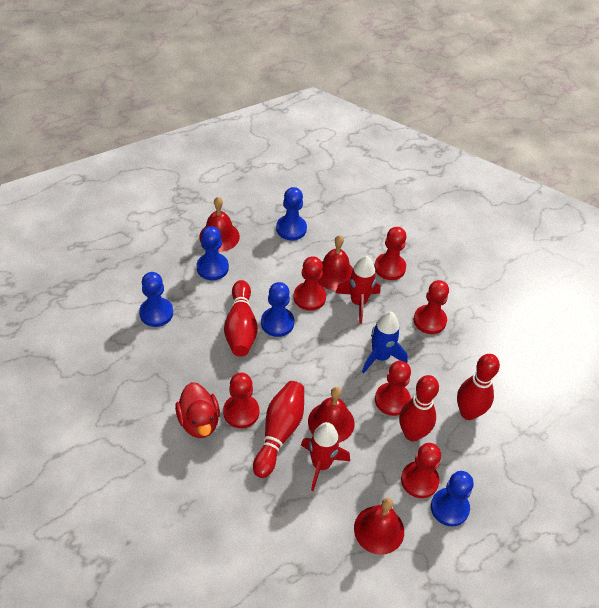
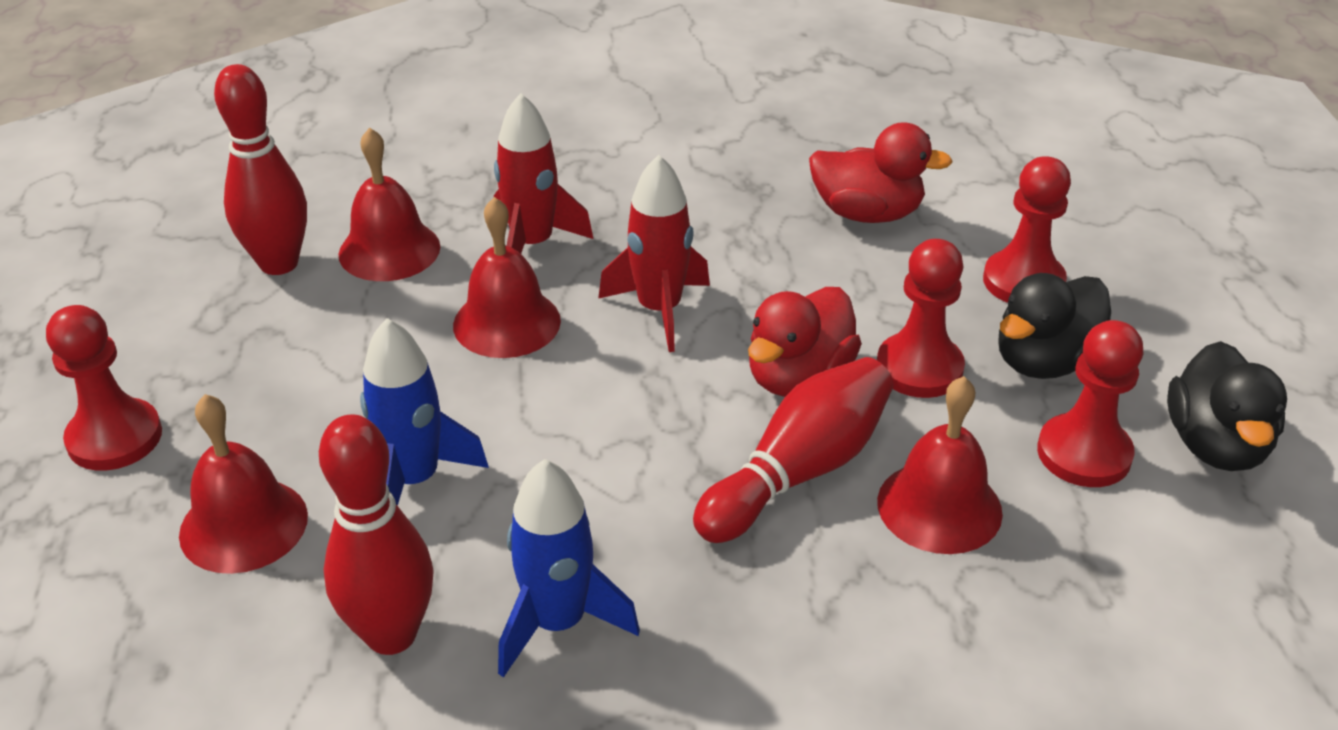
black duck: none = 0 -> [998,273,1111,379] [1167,341,1287,471] = 2
blue pawn: [139,272,173,327] [196,226,229,280] [261,282,294,337] [276,187,307,240] [431,471,474,526] = 5 -> none = 0
blue rocket: [362,312,408,374] = 1 -> [360,318,489,506] [498,459,640,678] = 2
red bowling pin: [224,280,258,357] [253,381,304,478] [399,375,439,441] [457,354,500,420] = 4 -> [214,64,307,275] [319,414,434,655] [693,357,894,543] = 3
red duck: [175,382,220,438] = 1 -> [748,287,862,397] [809,122,953,223] = 2
red pawn: [223,373,259,428] [294,256,326,311] [374,227,406,280] [375,361,411,416] [401,443,441,498] [414,280,449,334] = 6 -> [46,305,162,471] [877,239,965,398] [983,156,1071,303] [1037,320,1143,487] = 4

